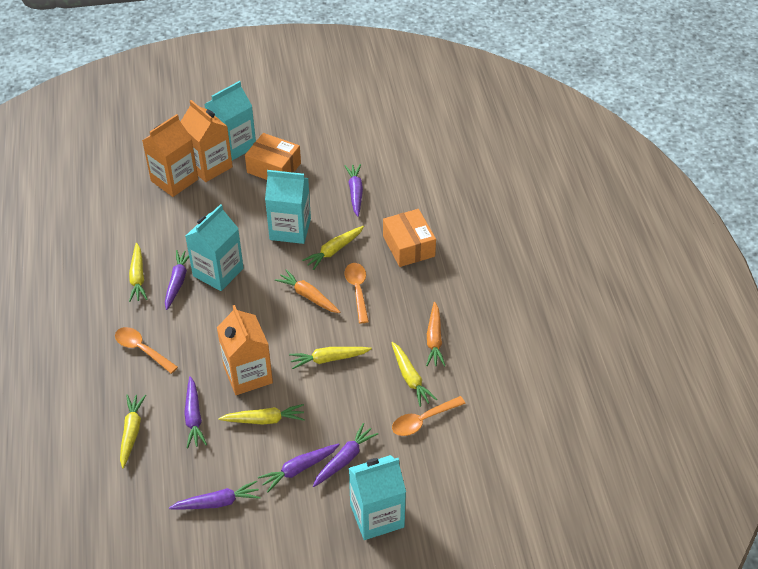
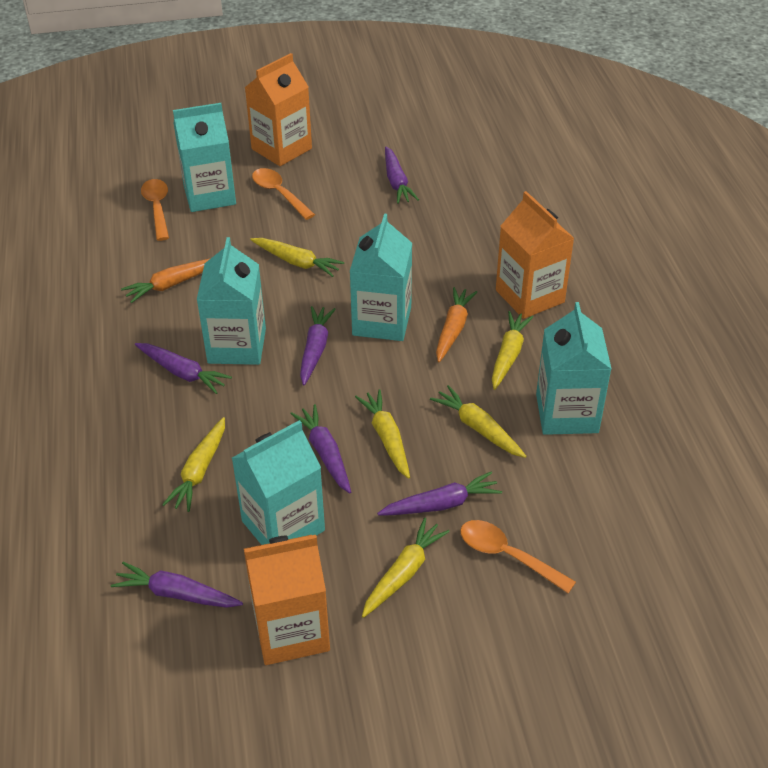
orange box: [245,133,301,180] [383,209,436,267] = 2 -> none = 0
turquoise carton: [185,204,244,291] [205,81,256,161] [265,170,311,244] [349,455,406,540] = 4 -> [173,103,236,212] [197,237,266,365] [232,420,325,545] [350,214,412,341] [536,302,612,435] = 5

